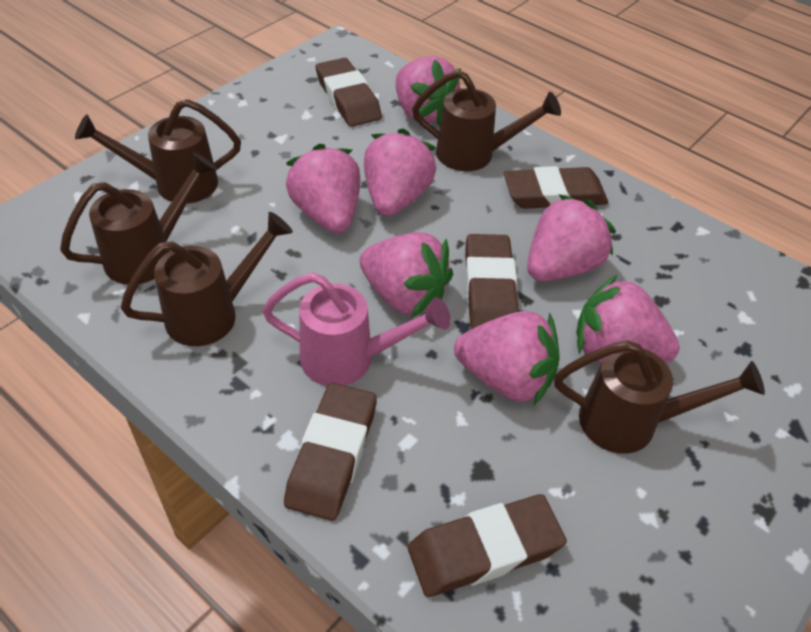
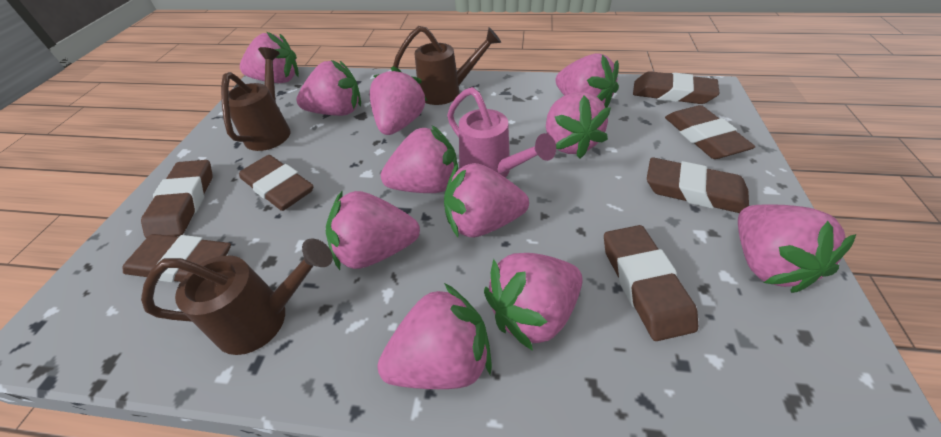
brown eraser: [284,383,377,521] [316,58,382,127] [408,494,567,597] [465,234,519,329] [504,166,608,209] = 5 -> [123,234,231,282] [141,160,213,238] [239,155,314,211] [604,225,698,341] [633,71,720,104] [647,157,749,213] [665,105,755,159] = 7
brown watering can: [60,152,217,285] [75,99,241,204] [120,212,293,346] [412,70,561,171] [554,340,765,454] = 5 -> [141,239,333,355] [221,47,291,151] [393,26,501,105] = 3
pink strawberry: [286,144,361,233] [359,232,453,318] [364,128,436,216] [396,56,461,127] [454,311,560,405] [527,194,616,281] [576,274,680,363] = 7 -> [240,32,299,83] [296,60,361,116] [326,190,420,270] [370,66,427,135] [377,283,492,389] [381,125,457,193] [444,163,529,237] [484,253,583,351] [546,92,611,158] [555,53,619,108] [738,204,856,293] = 11

